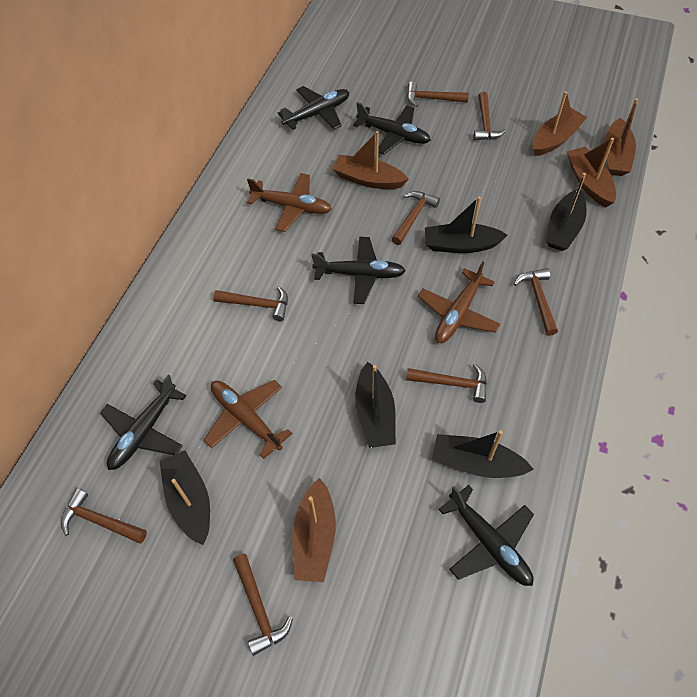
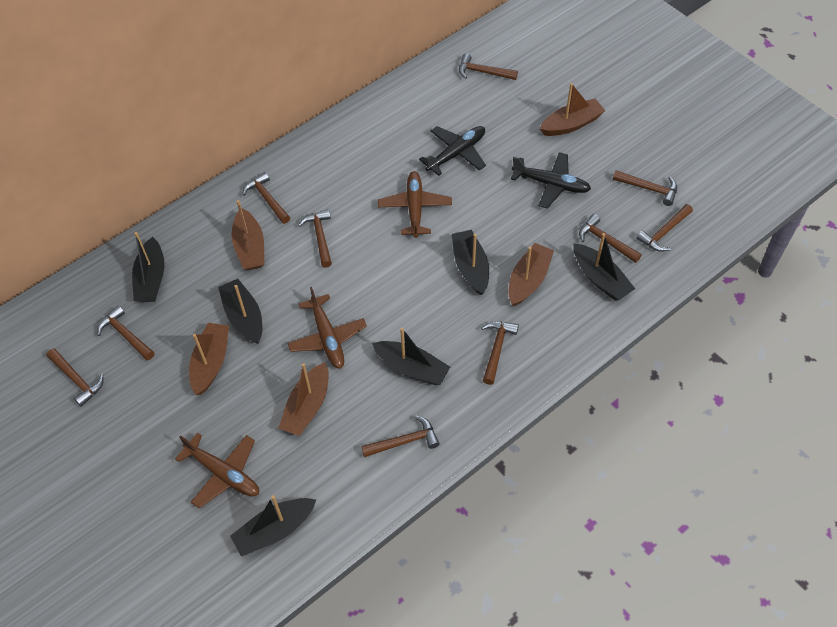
black boat: [160,450,210,545] [355,362,396,448] [425,197,508,253] [432,430,534,478] [546,173,587,251] = 5 -> [132,232,164,302] [218,279,262,344] [230,495,316,556] [372,328,450,385] [451,230,489,295] [573,233,635,301] = 6
black plane: [100,375,187,470] [278,86,349,130] [311,237,406,304] [353,102,431,154] [438,485,534,586] = 5 -> [419,126,486,176] [511,152,591,209] = 2
brown hammer: [61,489,147,544] [213,286,288,321] [233,554,293,656] [392,191,440,245] [406,363,487,403] [407,81,469,107] [474,92,506,140] [514,268,558,336] = 8 -> [46,348,103,407] [97,305,155,360] [242,172,290,224] [298,209,332,268] [361,415,440,457] [459,53,518,80] [481,321,519,385] [579,214,642,263] [613,170,677,206] [636,204,693,252] = 10

